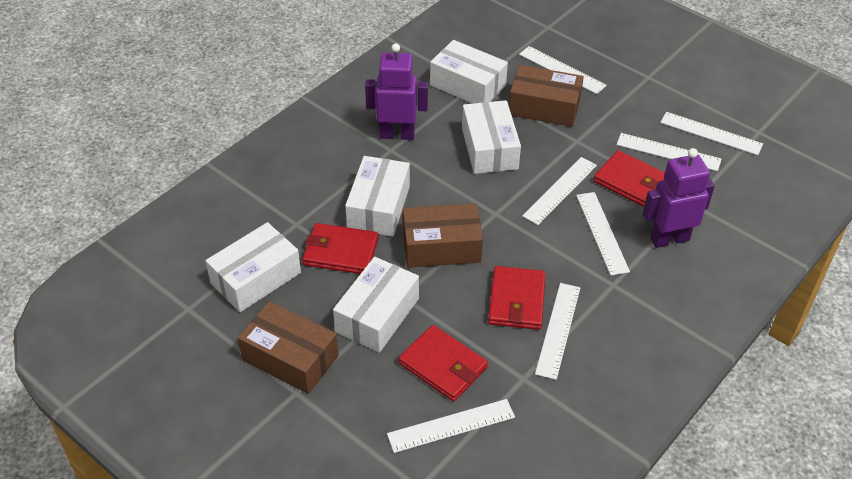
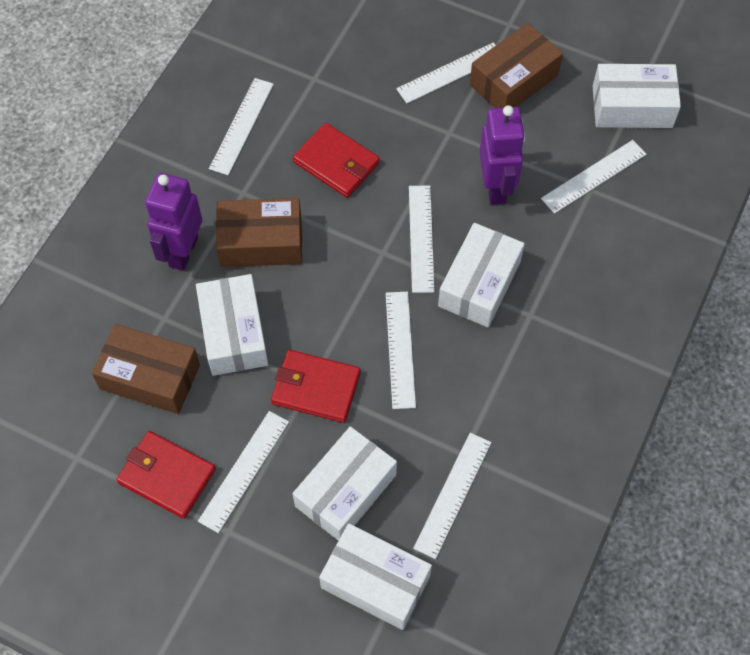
red wallet: [302,223,379,274] [398,325,488,402] [488,266,546,330] [593,150,665,207] = 4 -> [117,431,216,519] [271,350,361,423] [293,123,380,198] = 3

